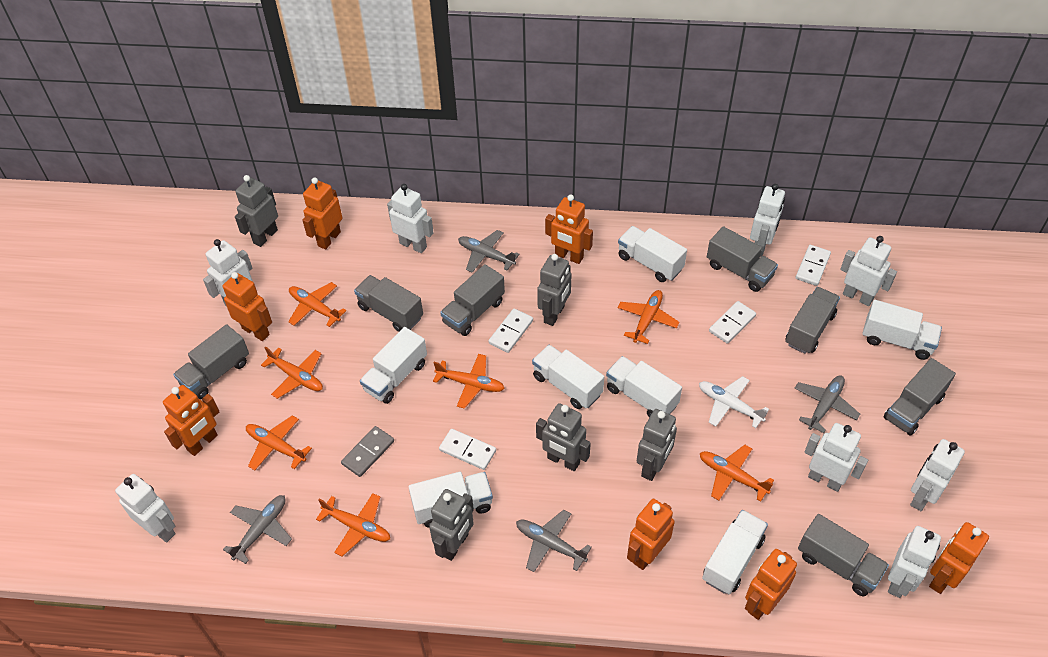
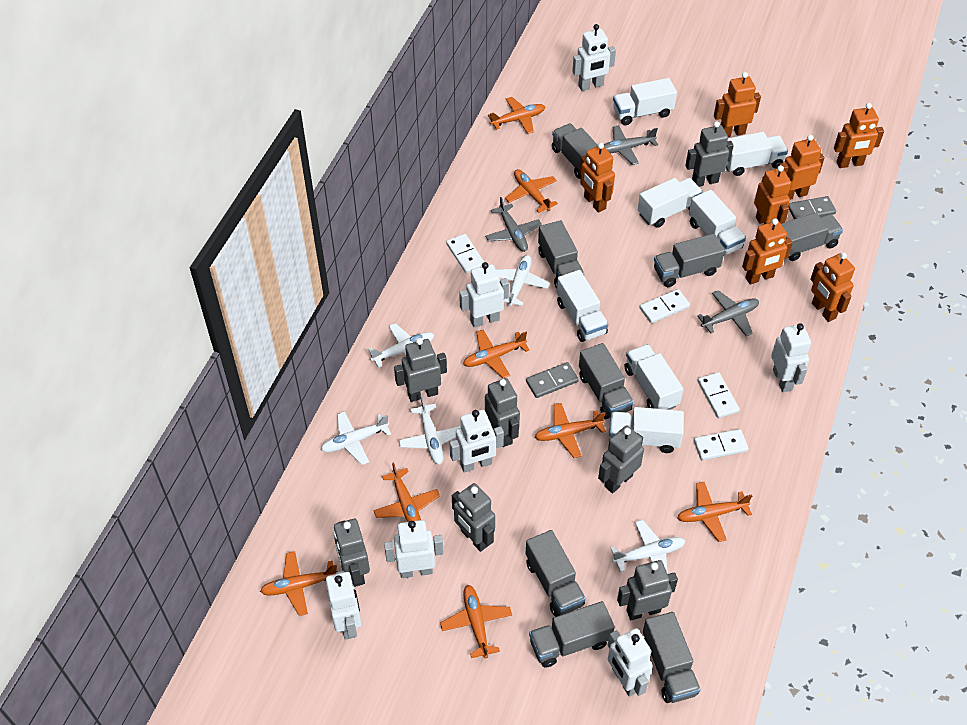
grey domino: [341,426,394,477] = 1 -> [526,362,579,398] [788,196,836,219] = 2
grey plane: [223,495,292,564] [458,230,520,273] [516,510,592,572] [794,375,860,433] = 4 -> [485,197,542,252] [604,125,658,165] [697,290,759,336] = 3
grey robot: [235,175,278,247] [429,489,474,561] [536,403,591,471] [537,254,571,326] [637,409,677,481] = 5 -> [334,519,370,587] [394,338,447,402] [452,483,495,552] [485,378,520,447] [598,426,644,493] [617,560,678,620] [685,121,734,187] = 7
grey truck: [173,324,249,399] [354,275,423,332] [440,264,505,336] [707,226,778,292] [785,287,840,354] [798,514,889,596] [884,358,956,436] = 7 -> [525,530,586,617] [529,601,615,668] [538,220,584,288] [552,123,598,179] [579,343,634,419] [643,612,701,703] [654,233,725,287] [781,212,843,261] = 8
orange plane: [246,415,312,470] [261,347,323,399] [288,282,347,327] [316,493,390,556] [433,354,505,409] [617,290,680,344] [700,445,774,502] = 7 -> [260,551,338,616] [373,462,440,522] [440,585,512,659] [463,330,529,378] [488,97,545,134] [505,169,558,213] [535,403,606,458] [677,482,752,542] = 8
white plane: [699,376,769,428] = 1 -> [321,411,391,465] [368,323,435,368] [399,396,461,465] [496,255,550,306] [611,520,686,574] = 5
white robot: [115,474,176,543] [203,239,252,307] [387,184,434,253] [750,184,785,256] [804,423,868,492] [840,236,897,306] [888,526,941,598] [910,439,965,511] = 8 -> [326,571,361,640] [384,520,444,578] [450,410,504,473] [459,262,509,328] [572,24,616,91] [608,628,653,697] [771,323,811,392] = 7

